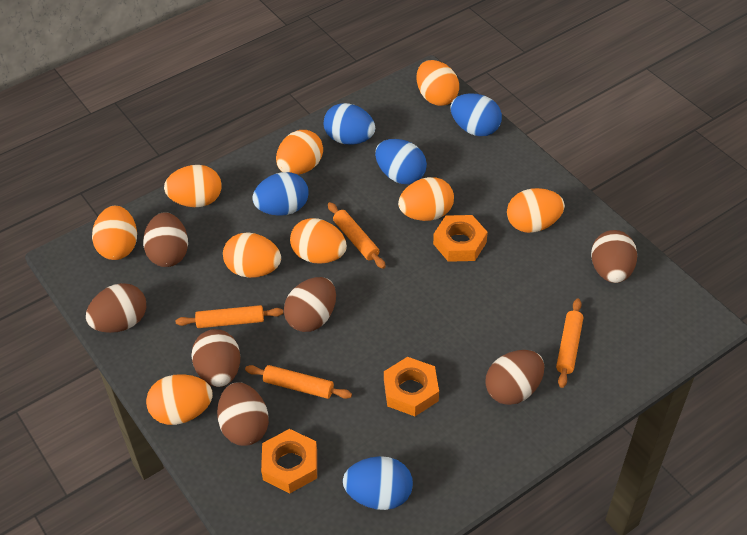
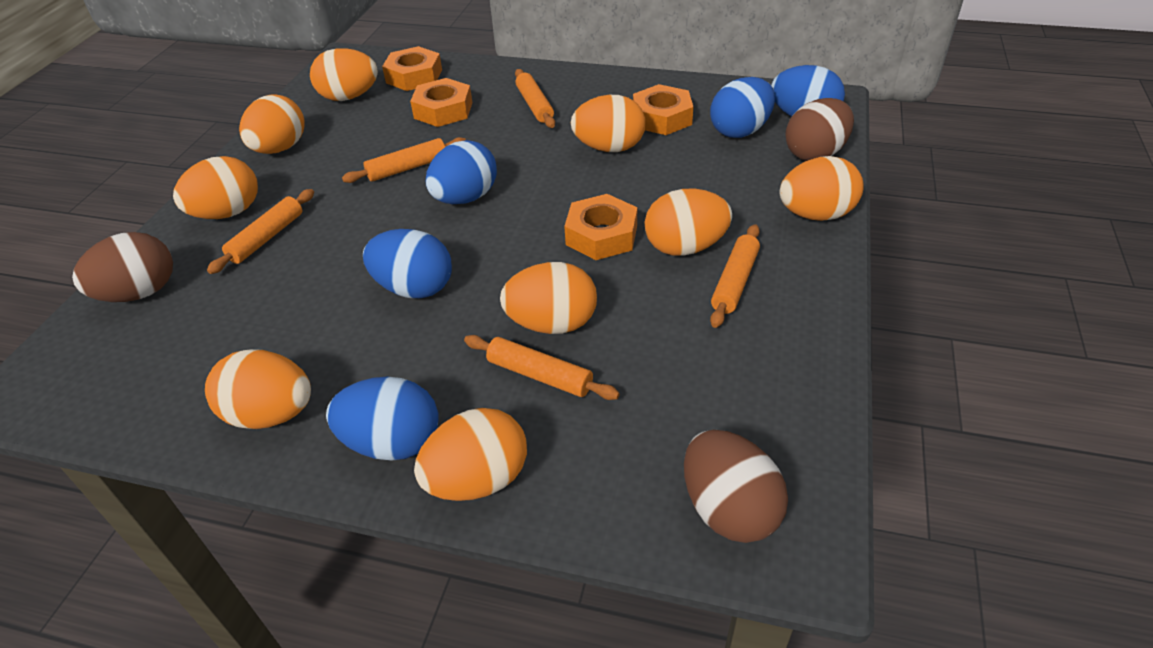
brown egg: [86,283,146,333] [143,212,188,267] [191,329,240,387] [217,382,269,446] [284,277,336,332] [485,350,544,405] [591,230,637,283] = 7 -> [72,232,173,302] [684,430,788,543] [785,98,854,161] = 3
orange nut: [261,429,317,493] [384,357,439,416] [433,215,488,262] = 3 -> [382,46,442,91] [410,78,472,127] [564,194,637,260] [633,84,693,135] = 4
orange rolling pin: [176,305,283,328] [245,365,352,399] [328,202,386,269] [556,299,583,388] = 4 -> [207,189,314,274] [342,137,466,183] [464,335,620,400] [515,69,555,128] [710,224,760,328] = 5

